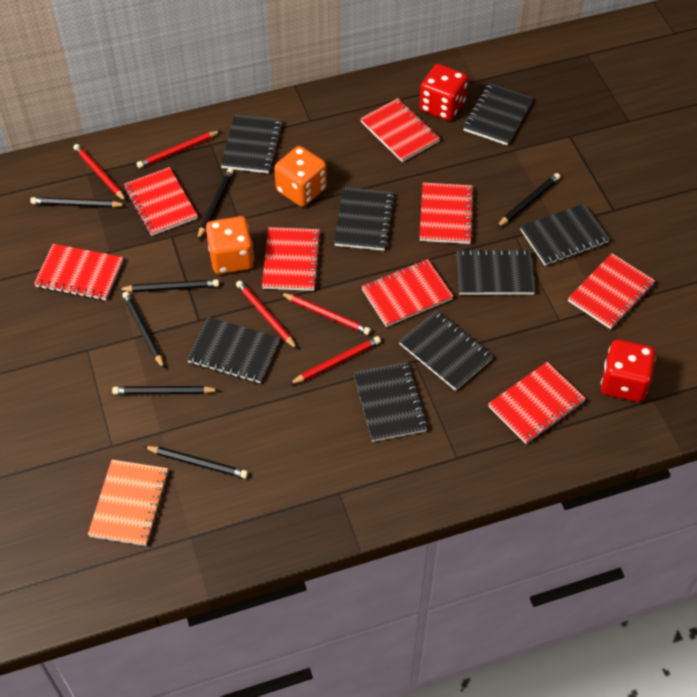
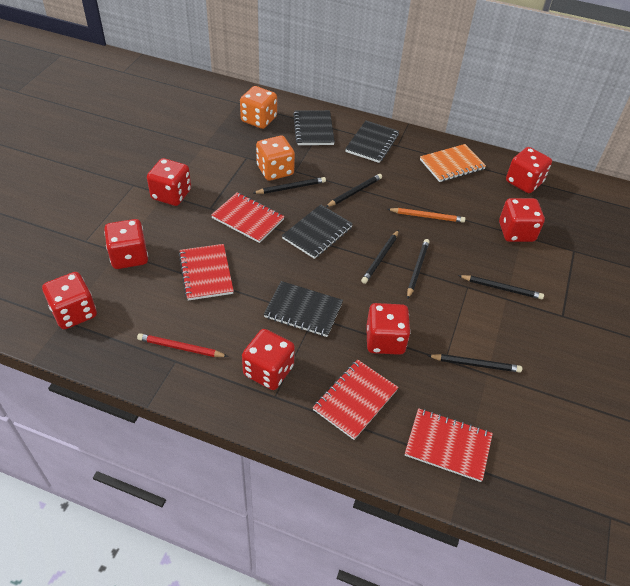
black notebook: [187,317,280,383] [221,114,283,173] [334,187,394,251] [353,362,428,442] [399,310,493,391] [456,249,536,295] [463,83,533,145] [520,203,610,266] = 8 -> [264,281,343,337] [282,204,353,259] [293,110,335,145] [345,121,399,163] = 4
black pencil: [30,197,126,208] [112,386,219,395] [118,279,219,292] [122,291,164,369] [143,446,248,479] [197,168,234,240] [496,173,560,228] = 7 -> [253,177,326,194] [326,174,382,207] [361,230,399,284] [407,239,430,299] [427,354,522,373] [458,275,544,300] = 6
orange pencil: none = 0 -> [388,208,465,223] = 1
red dice: [419,64,468,121] [601,339,656,402] = 2 -> [42,272,97,329] [104,219,148,269] [147,158,191,206] [242,329,295,390] [366,303,411,355] [499,198,545,242] [506,147,552,193] = 7
red notebook: [34,244,123,300] [124,167,198,236] [262,227,321,291] [360,98,440,162] [361,259,454,327] [419,183,474,244] [488,362,586,444] [568,253,655,329] = 8 -> [179,244,234,301] [211,192,285,243] [313,360,399,440] [405,408,493,482] = 4
red pencil: [73,144,126,201] [137,131,220,168] [236,281,297,349] [280,293,371,335] [289,336,381,385] = 5 -> [137,333,228,357] = 1

